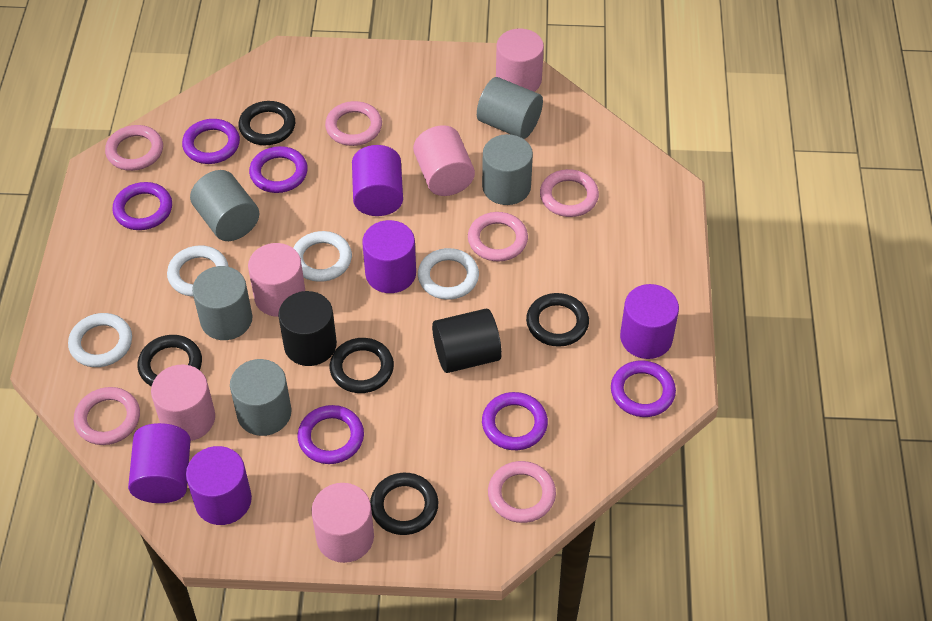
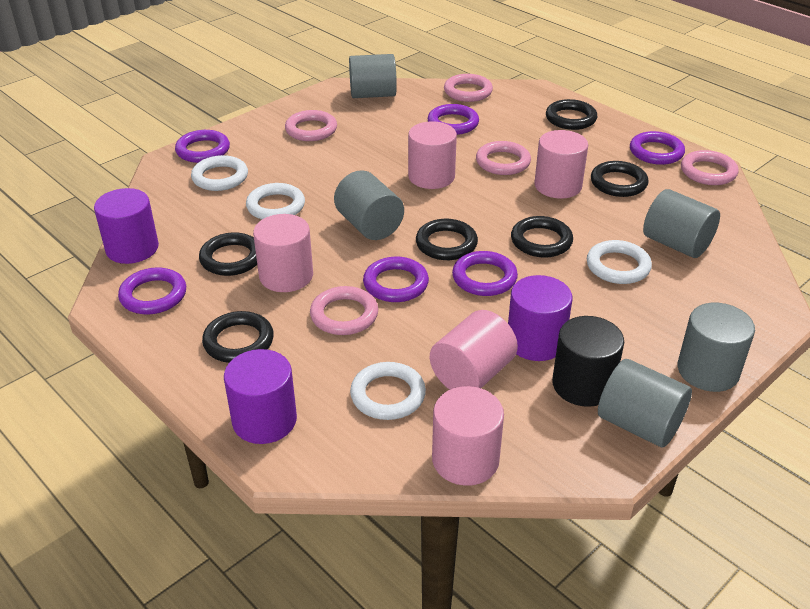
black cylinder: [278,291,337,366] [432,309,502,373] = 2 -> [552,316,624,407] = 1
black ring: [138,335,202,386] [239,101,295,145] [330,338,394,393] [370,473,438,535] [526,293,589,347] = 5 -> [199,233,257,276] [202,311,274,363] [416,219,478,260] [511,216,573,258] [546,99,597,130] [591,161,649,197] = 6
pink ring: [74,387,140,445] [105,125,163,171] [325,101,382,146] [468,212,528,261] [488,461,556,523] [540,169,599,217] = 6 -> [285,110,337,141] [310,286,378,335] [444,74,493,102] [476,141,531,175] [681,150,739,185] = 5
purple cylinder: [128,423,191,503] [186,446,252,525] [352,145,403,216] [362,220,416,293] [620,284,679,359] = 5 -> [94,188,159,264] [224,349,297,444] [508,275,572,361] = 3

